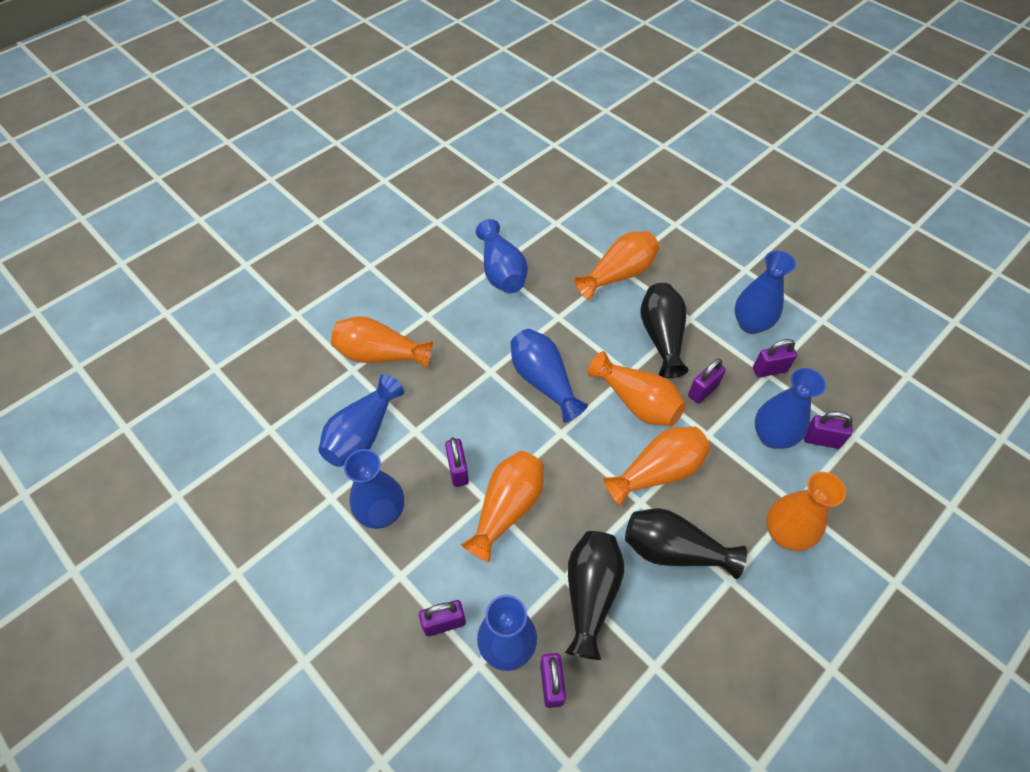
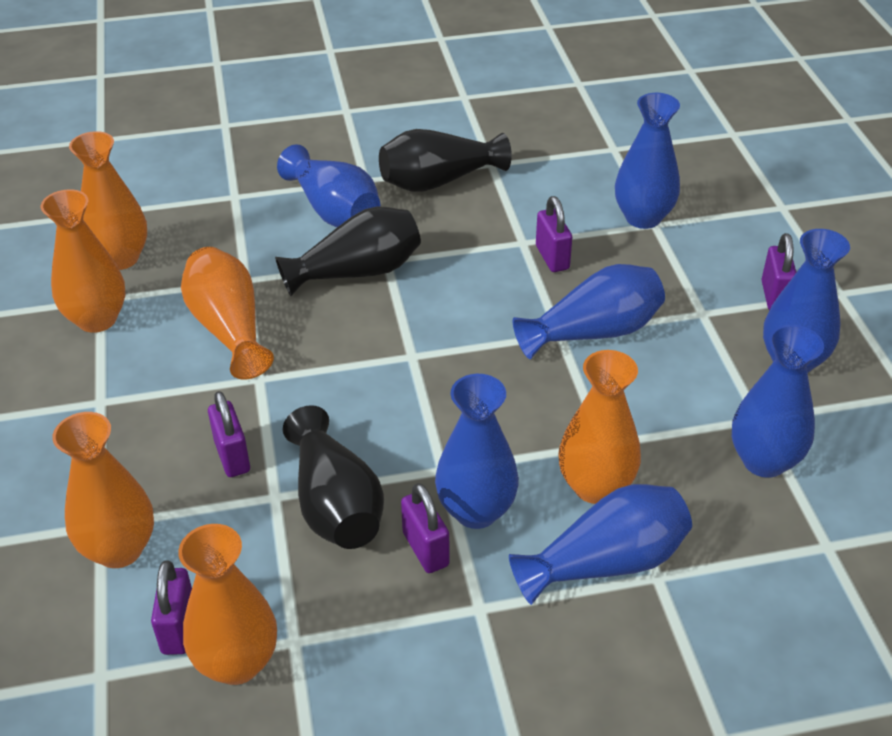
purple padlock: [419,600,466,636] [445,437,469,487] [540,653,566,708] [688,358,726,403] [753,339,797,377] [804,411,853,449] = 6 -> [151,560,192,655] [208,391,250,477] [401,483,450,573] [536,196,572,272] [761,233,796,310] = 5

